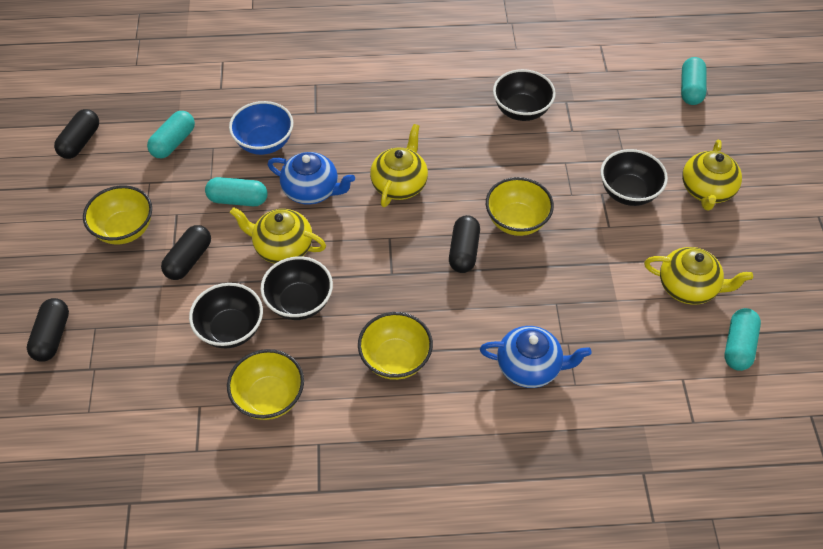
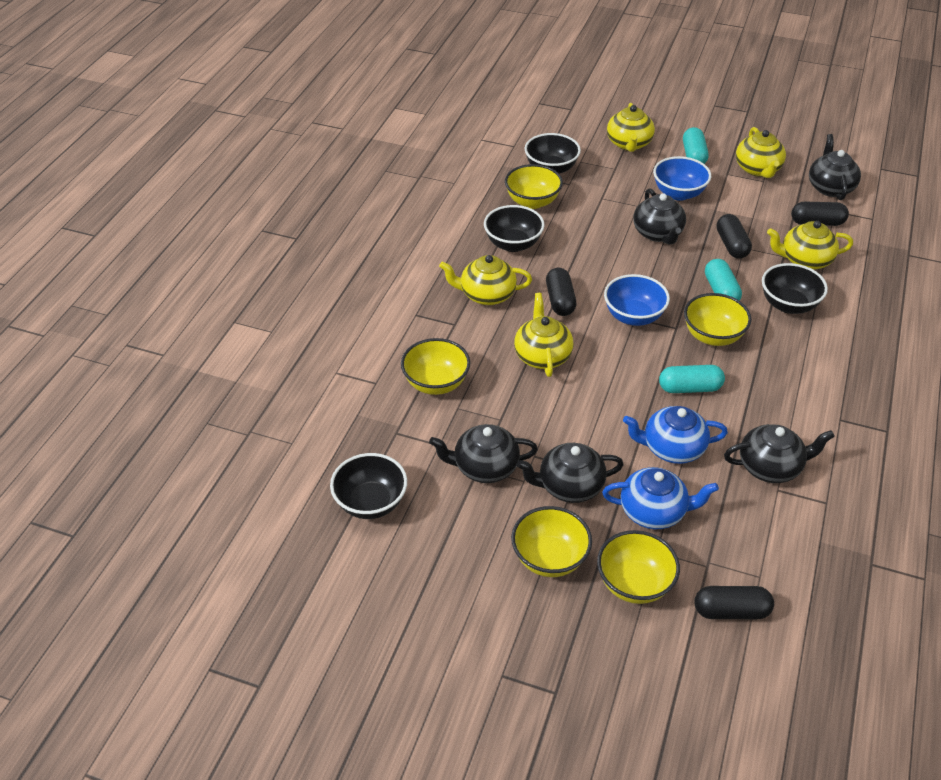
black teapot: none = 0 -> [429,424,538,483] [516,443,624,503] [633,188,686,245] [724,424,835,483] [809,134,861,200] = 5
blue bowl: [229,101,293,155] = 1 -> [604,274,670,326] [653,156,711,201] = 2
turquoise capsule: [147,111,195,158] [205,177,268,206] [681,57,706,105] [724,308,761,371] = 4 -> [659,365,725,393] [683,127,709,164] [705,259,742,301] = 3
yellow bowl: [83,185,152,245] [227,349,304,420] [358,312,433,380] [486,177,554,236] = 4 -> [401,338,470,395] [505,164,563,209] [511,506,592,577] [597,530,680,604] [684,293,751,346] = 5
yellow teapot: [230,207,326,263] [370,124,428,207] [644,247,753,305] [682,140,742,211] = 4 -> [439,255,532,305] [514,293,574,377] [607,103,655,152] [736,127,786,178] [767,221,853,270] = 5

